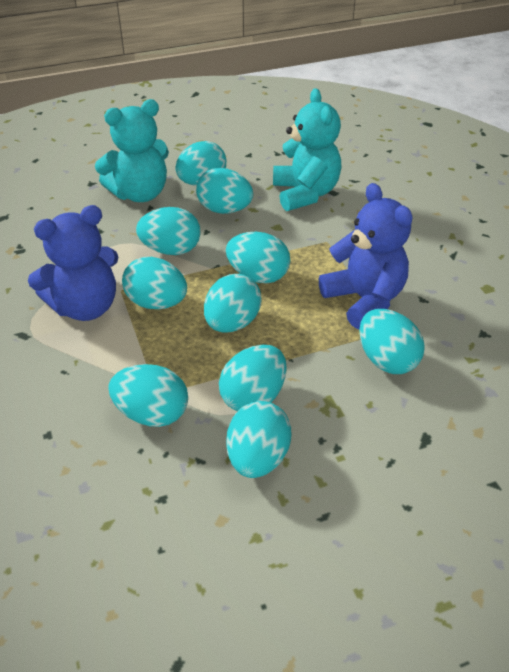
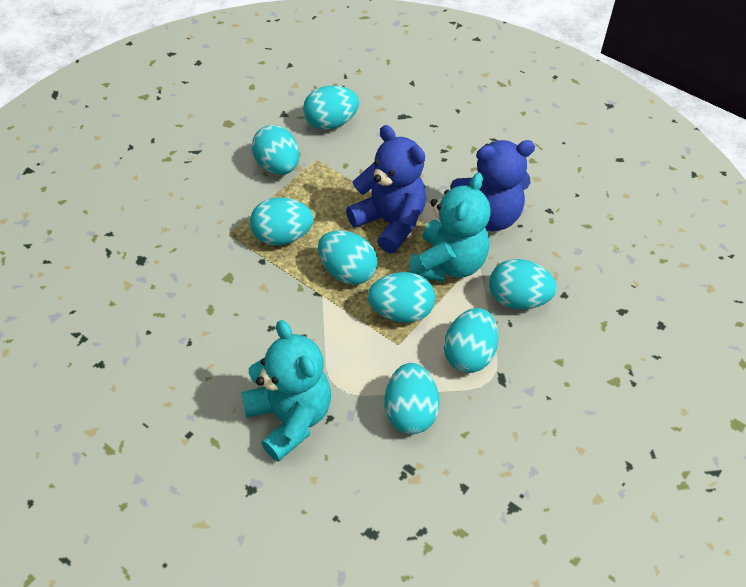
turquoise egg: [108,364,188,427] [122,257,187,309] [136,207,201,255] [176,141,226,186] [196,168,253,214] [204,274,261,333] [219,345,287,411] [226,232,290,283] [226,401,291,478] [359,309,425,374] = 10 -> [250,197,314,246] [252,125,299,175] [303,85,359,130] [318,231,378,285] [367,272,435,323] [384,363,440,434] [444,308,499,373] [489,259,557,309] = 8

